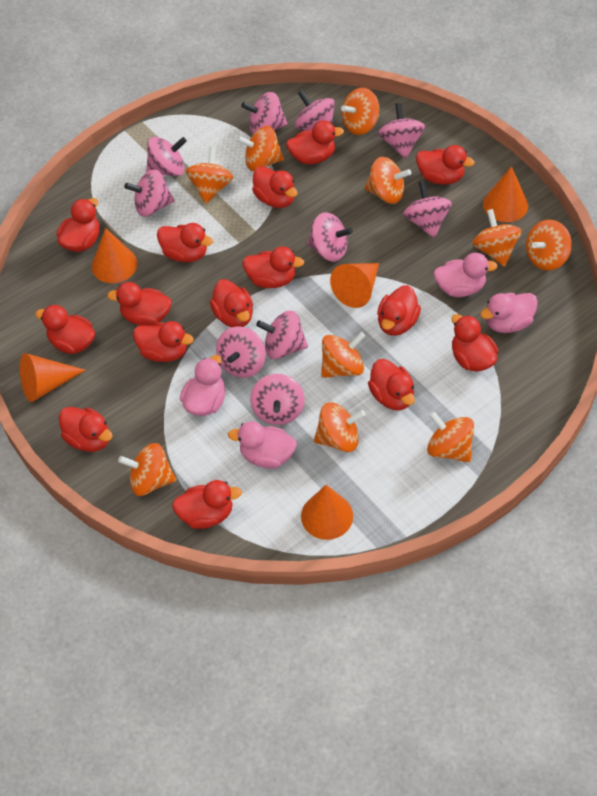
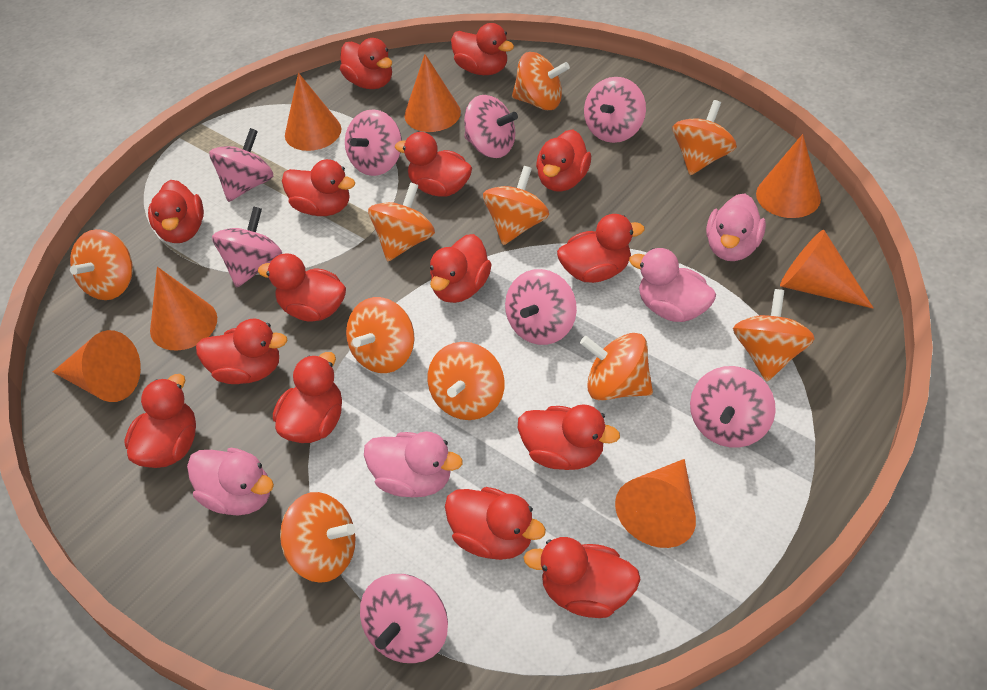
orange cone: [20,353,86,402] [92,228,137,283] [301,485,353,540] [330,263,379,308] [483,166,528,222] = 5 -> [53,330,141,402] [150,267,217,351] [285,73,342,151] [404,54,461,132] [615,459,696,548] [756,134,821,218] [780,230,874,309] = 7
pink spinning top: [124,169,175,217] [146,137,187,176] [216,326,266,378] [241,92,287,135] [250,374,305,425] [256,311,308,359] [295,90,335,131] [307,212,353,262] [378,103,425,159] [403,181,452,238] = 10 -> [209,128,273,202] [212,206,282,287] [345,109,402,176] [360,574,448,663] [464,95,518,158] [505,269,577,345] [584,77,646,143] [690,366,776,447] = 8

